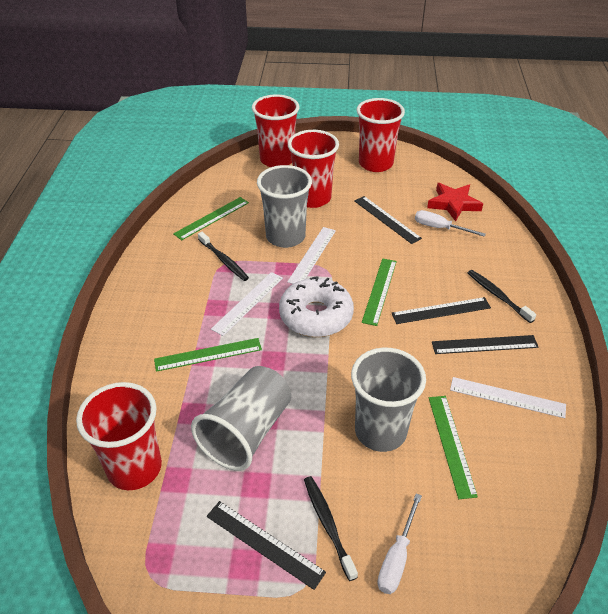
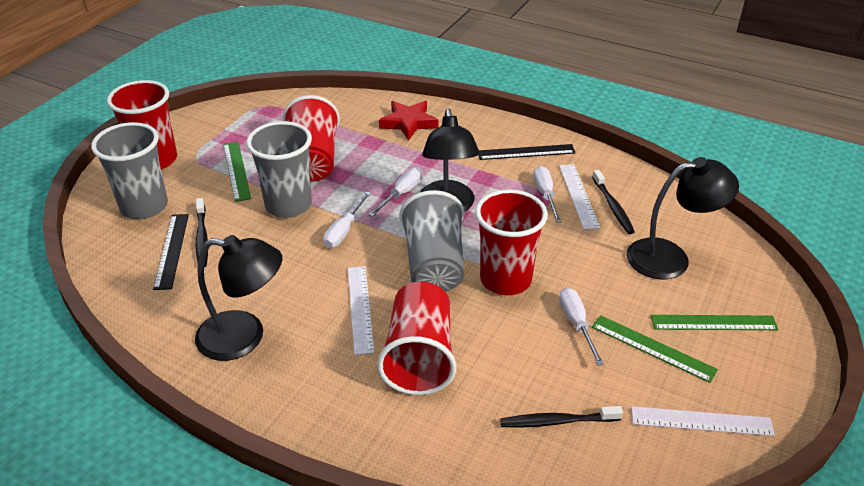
black lamp: none = 0 -> [195,235,282,361] [421,108,480,212] [627,157,739,280] = 3
black ruler: [207,501,326,590] [354,196,422,244] [392,297,491,324] [432,335,538,354] = 4 -> [153,214,189,290] [478,144,576,160] = 2
green ruler: [154,338,262,372] [173,197,249,240] [362,258,397,326] [429,396,478,499] = 4 -> [223,142,251,202] [592,315,718,383] [651,315,779,330] = 3
white donut: [279,276,354,337] = 1 -> none = 0
white screwdriver: [377,493,422,594] [415,210,486,237] = 2 -> [323,192,371,248] [368,167,423,217] [533,166,561,223] [559,288,604,366] = 4

